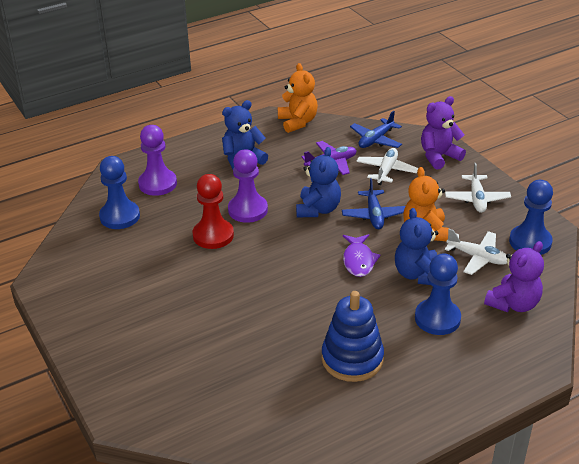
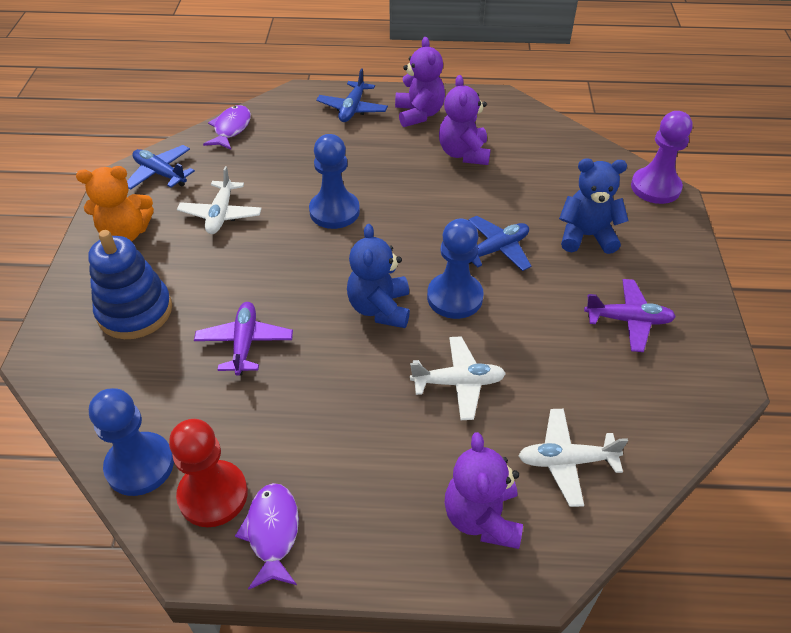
blue plane: [342,178,405,229] [350,111,402,148] = 2 -> [127,145,195,190] [316,68,388,122] [468,216,531,271] = 3
blue teddy bear: [222,100,268,169] [296,147,341,217] [395,208,438,285] = 3 -> [347,224,410,328] [559,158,628,254] = 2
orange teddy bear: [278,63,318,133] [403,167,449,241] = 2 -> [76,166,154,241] = 1
purple fish: [343,234,380,277] = 1 -> [203,105,251,150] [235,483,299,590] = 2
purple pawn: [138,125,177,196] [228,149,268,223] = 2 -> [631,111,693,204] = 1
purple plane: [301,141,357,175] = 1 -> [194,302,293,376] [584,279,676,352] = 2
purple teddy bear: [421,96,466,170] [484,241,544,312] = 2 -> [395,37,445,127] [439,75,491,165] [445,432,523,549] = 3

